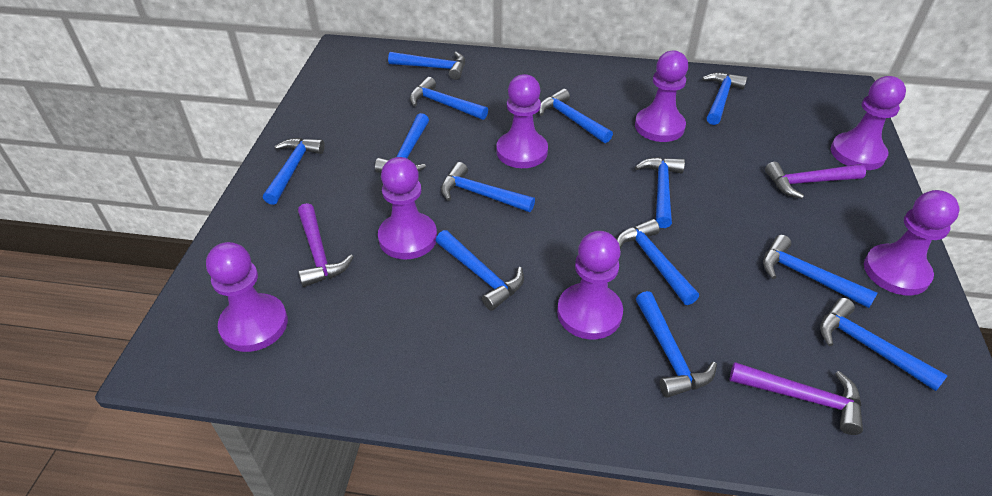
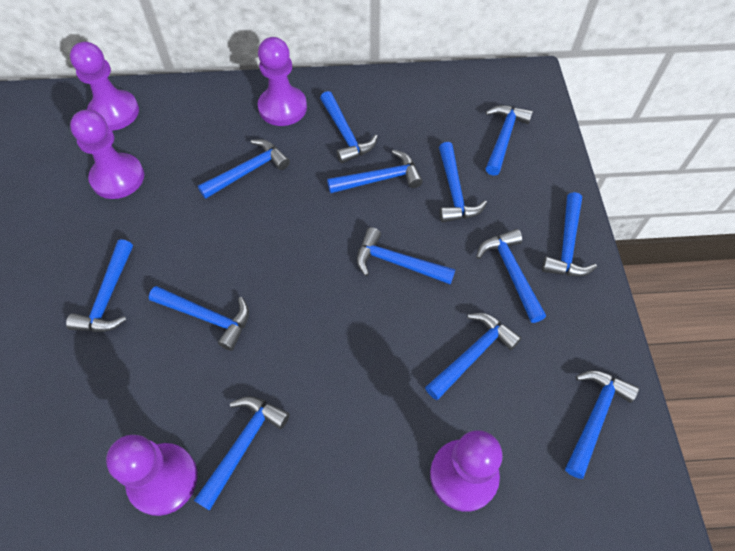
purple hammer: [298,203,354,287] [730,362,863,435] [765,162,866,199] = 3 -> none = 0
purple pawn: [206,242,288,352] [378,157,437,259] [496,74,548,168] [557,231,623,340] [635,50,688,142] [831,76,906,170] [864,190,960,296] = 7 -> [70,42,139,131] [70,110,144,199] [106,435,198,516] [258,37,307,126] [430,431,503,512] = 5

